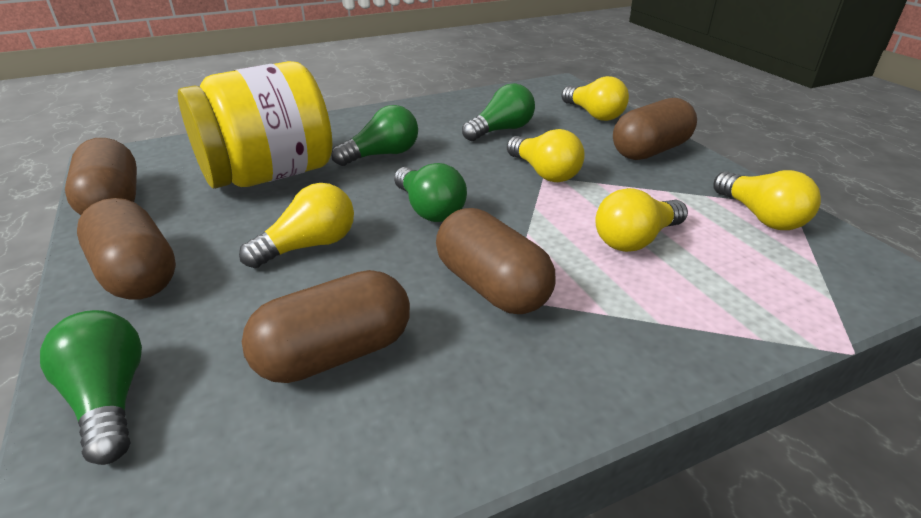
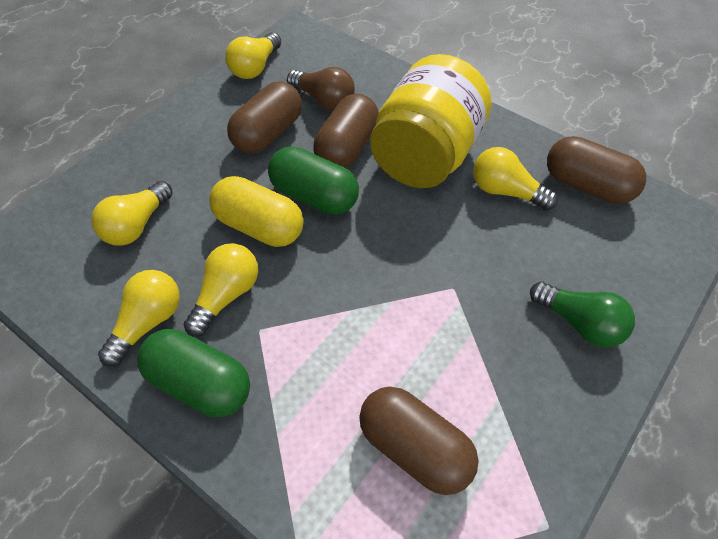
brown capsule: [65,138,137,215] [77,198,176,300] [242,270,410,383] [436,208,555,314] [613,98,697,160] = 5 -> [227,81,302,154] [314,93,379,168] [359,386,478,495] [547,136,646,204] = 4
brown light bulb: none = 0 -> [287,67,355,111] = 1
green capsule: none = 0 -> [137,329,250,417] [268,146,359,215] = 2
green light bulb: [40,310,142,465] [331,105,418,166] [394,163,467,222] [462,83,535,141] = 4 -> [530,281,635,348] = 1
yellow capsule: none = 0 -> [209,176,304,247] = 1

